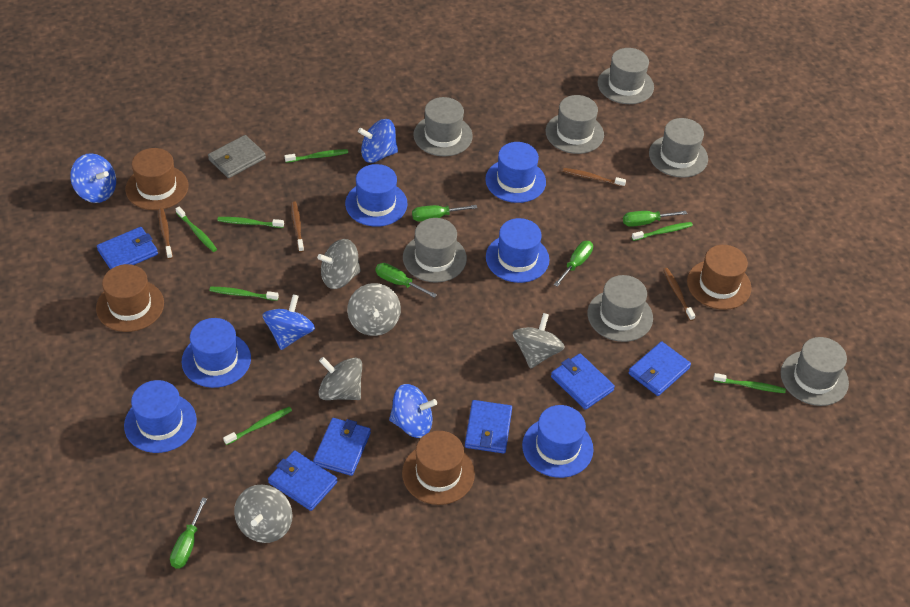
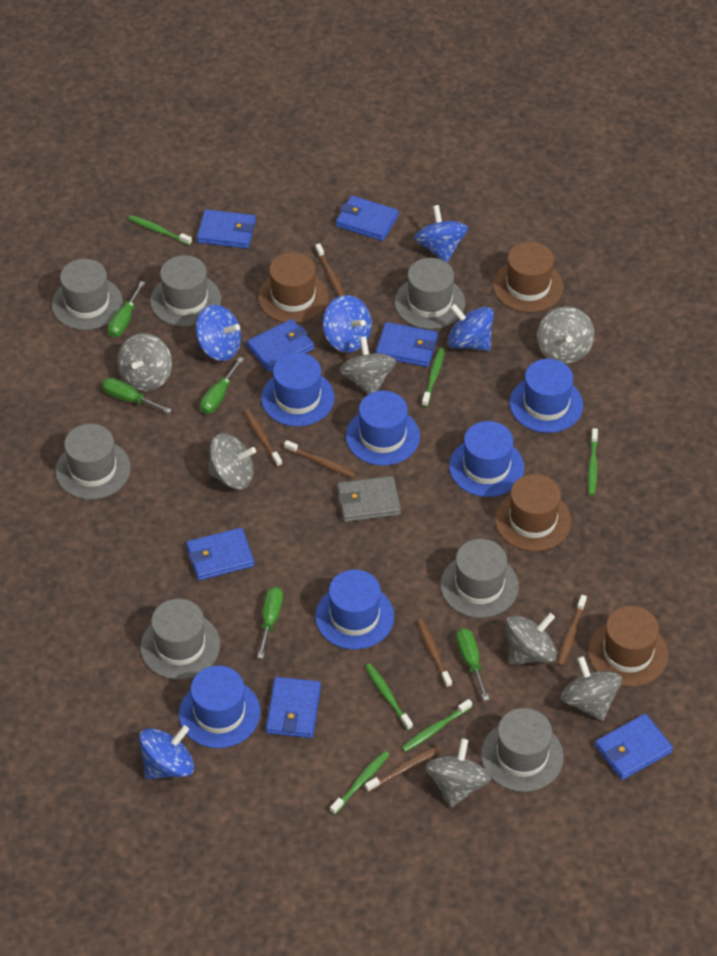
blue spinning top: [70,153,116,203] [262,294,315,350] [358,119,398,163] [389,384,437,438] = 4 -> [139,725,194,779] [196,305,241,361] [323,295,372,353] [414,205,468,263] [447,303,494,351] = 5
blue wallet: [97,227,158,269] [268,450,337,511] [313,418,371,476] [465,400,512,454] [551,354,615,410] [628,341,691,396] = 6 -> [186,528,254,581] [197,209,256,249] [247,319,314,372] [266,677,321,738] [336,196,399,241] [376,322,438,367] [595,714,673,780] = 7
brown toothbrush: [158,208,173,259] [291,201,304,252] [563,168,626,187] [663,268,695,321] = 4 -> [244,409,282,467] [284,440,356,478] [315,243,345,296] [365,746,441,792] [417,618,452,688] [557,595,587,666] = 6
green toothbrush: [176,207,217,252] [209,287,279,301] [217,217,284,228] [223,407,292,445] [285,149,348,163] [632,222,693,241] [713,373,786,393] = 7 -> [128,215,192,245] [330,751,390,815] [365,664,413,730] [401,699,472,752] [422,348,445,407] [588,428,598,496] = 6
grey spinning top: [234,485,293,543] [317,239,361,289] [319,357,362,400] [347,283,401,336] [513,313,565,369] = 5 -> [117,333,172,391] [207,433,256,489] [339,336,396,394] [426,738,491,808] [506,613,557,665] [537,306,595,364] [560,656,622,721] = 7

